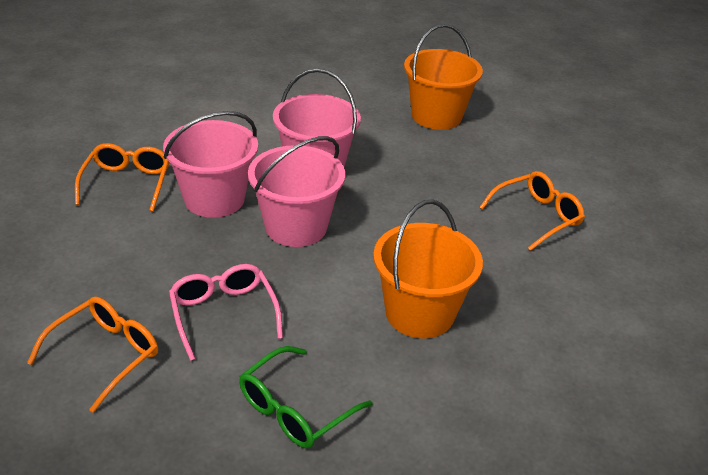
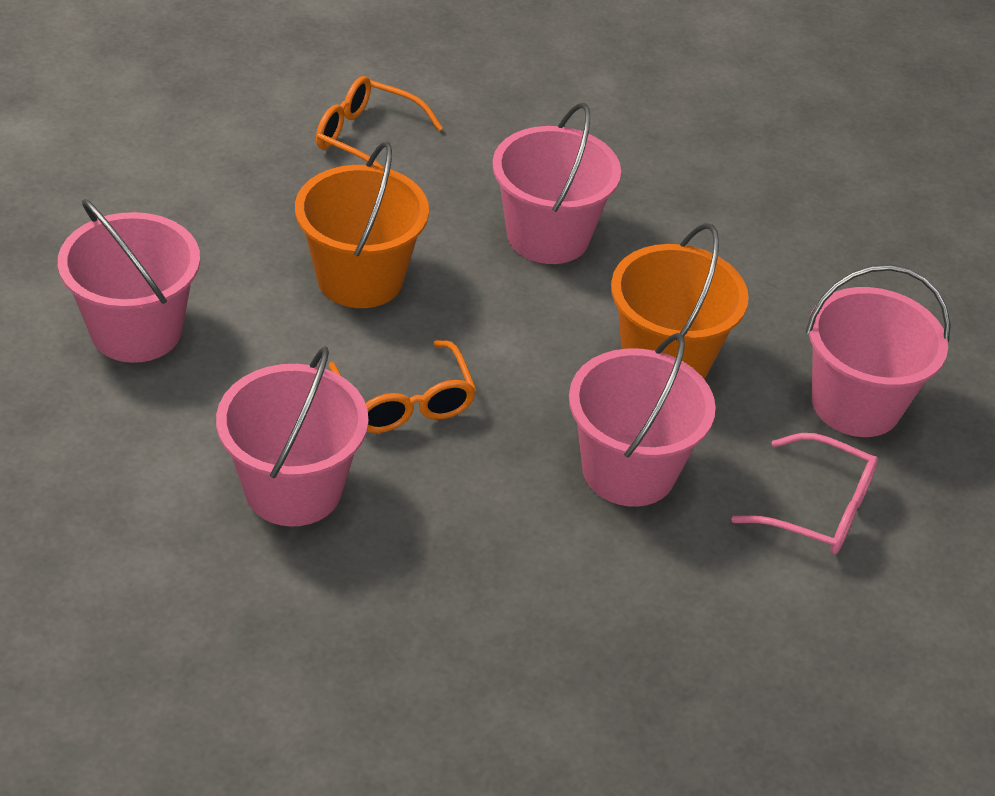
green glasses: [239,346,372,449] = 1 -> none = 0
orange glasses: [27,296,158,413] [75,143,169,211] [479,171,585,251] = 3 -> [316,76,443,167] [329,340,477,433] = 2
pink bucket: [163,111,258,218] [248,136,345,247] [273,69,361,167] = 3 -> [58,199,200,363] [216,346,368,527] [493,103,621,264] [569,333,716,507] [806,265,950,437] = 5

